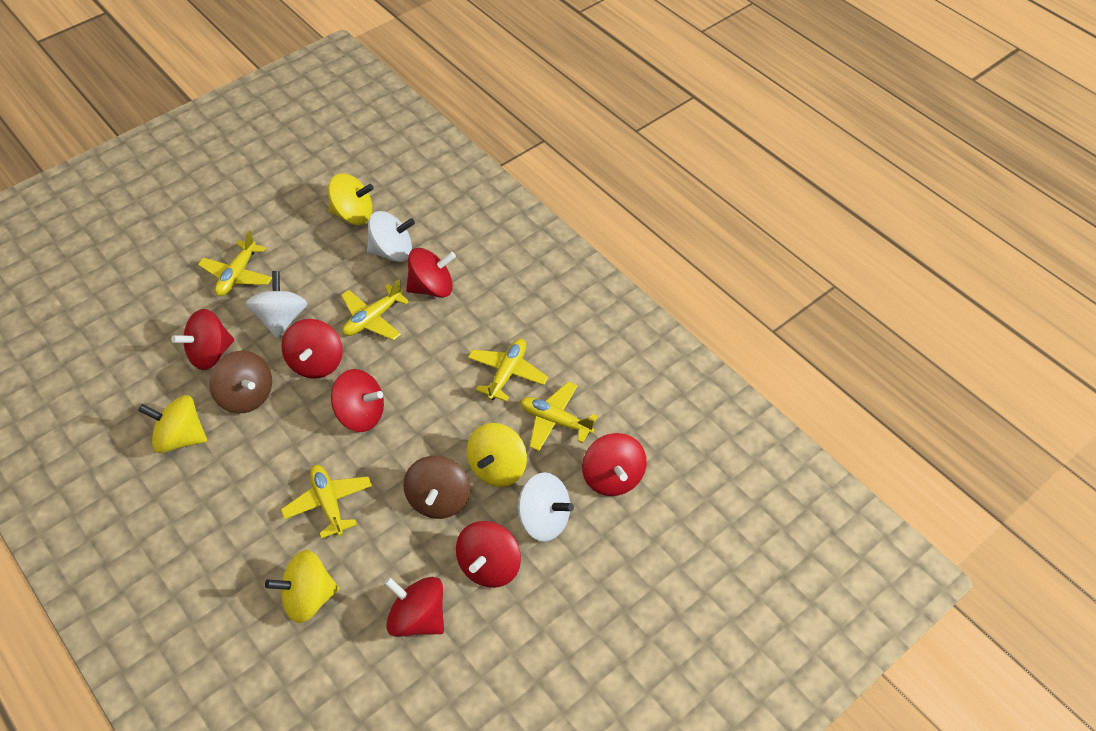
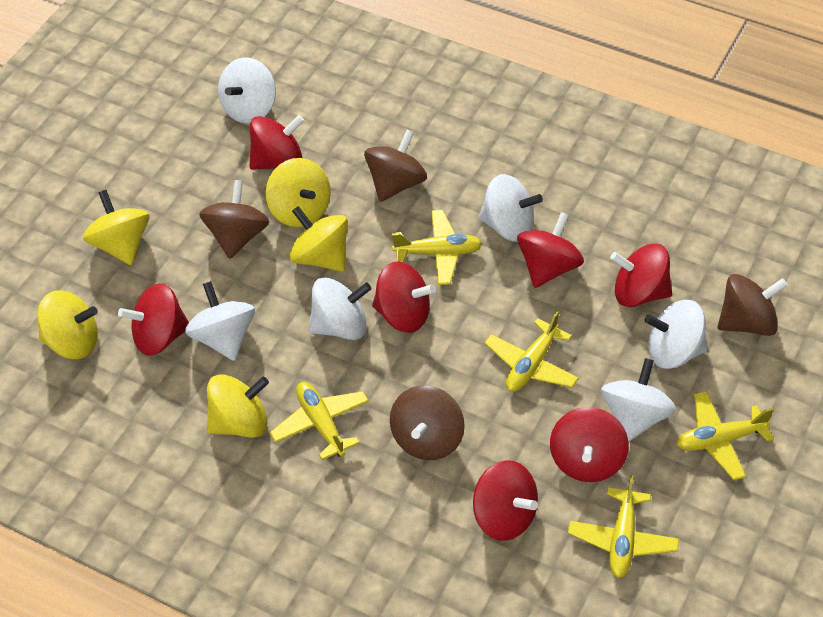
brown spinning top: [209,351,272,414] [403,456,470,519] = 2 -> [199,180,269,259] [364,130,427,202] [390,385,465,460] [717,274,788,336] = 4
white spinning top: [245,271,307,339] [367,211,415,262] [517,472,574,541] = 3 -> [185,281,255,361] [218,57,276,124] [308,277,372,340] [479,174,543,242] [601,358,676,442] [645,300,708,369] = 6
yellow spinning top: [138,395,207,453] [265,550,339,623] [328,173,374,225] [467,423,527,487] = 4 -> [37,290,98,359] [83,190,149,265] [207,374,269,438] [266,158,331,227] [290,206,348,272] = 5

